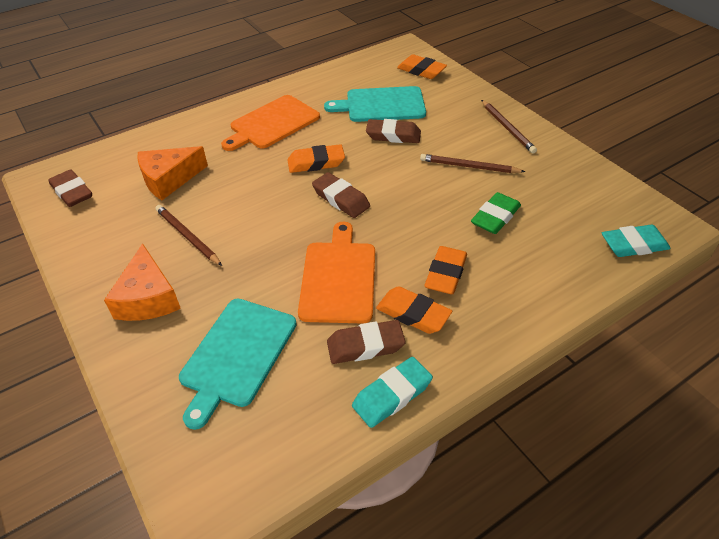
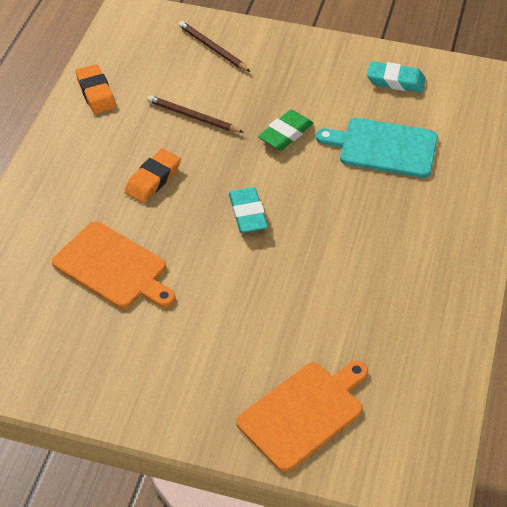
brown eraser: [49,169,92,207] [312,172,370,218] [327,320,406,364] [366,119,421,143] = 4 -> none = 0
brown pencil: [155,205,222,266] [420,154,526,173] [481,100,537,153] = 3 -> [147,95,244,133] [179,21,251,72] = 2
orange cheese: [104,244,181,321] [137,146,208,200] = 2 -> none = 0
orange eraser: [287,144,345,173] [376,286,452,334] [397,54,447,79] [424,246,467,294] = 4 -> [76,64,116,114] [124,149,181,203] = 2
turquoise cutting board: [179,299,297,430] [324,86,426,122] = 2 -> [316,118,438,178] = 1

